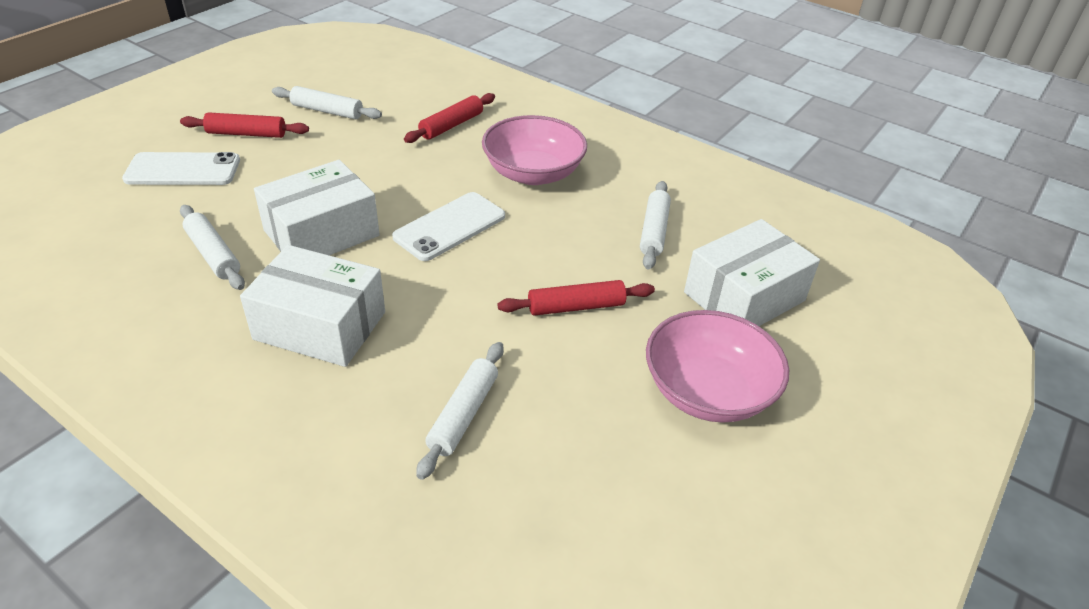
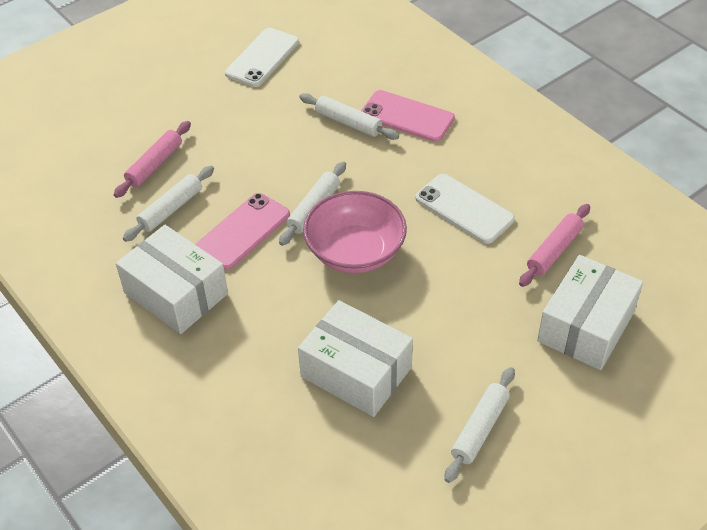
pink bowl: [482,115,587,185] [646,310,789,423] = 2 -> [303,191,407,273] = 1
pink phone: none = 0 -> [195,193,290,270] [361,90,455,142] = 2
pink rolling pin: none = 0 -> [114,121,191,198] [519,204,590,287] = 2
red rolling pin: [180,112,309,138] [404,93,495,143] [498,280,655,316] = 3 -> none = 0

